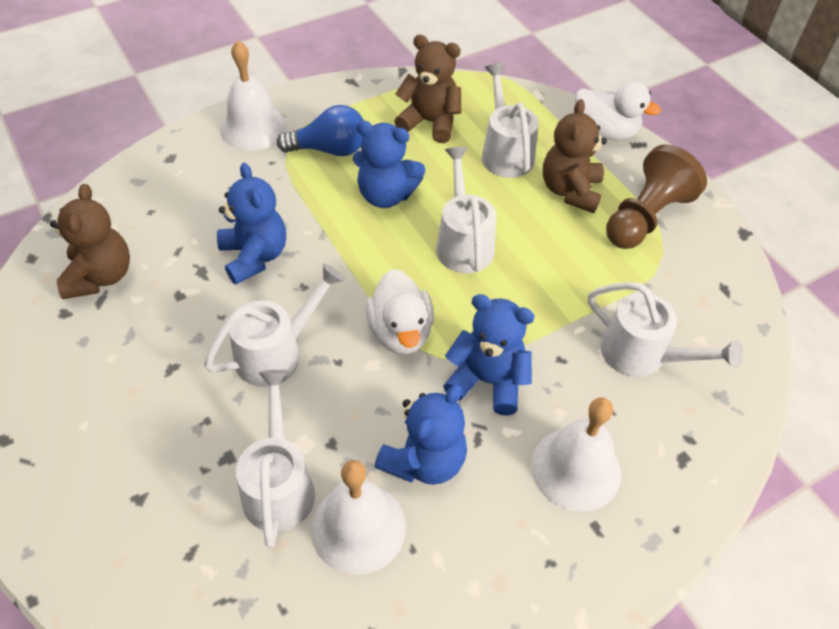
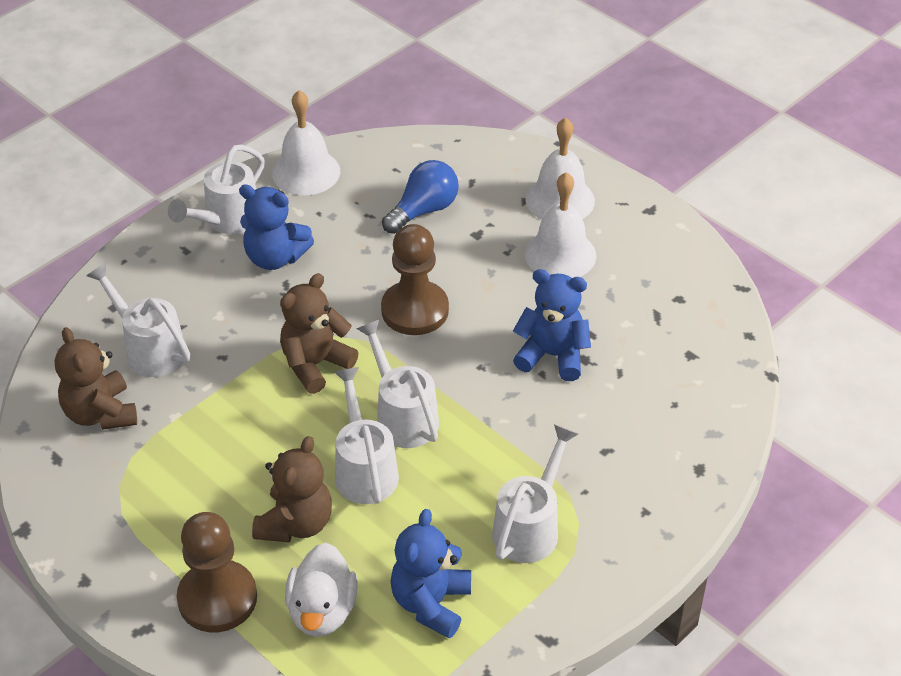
blue teddy bear: [217,163,286,285] [353,120,425,208] [375,384,467,485] [443,294,535,416] = 4 -> [239,184,314,270] [390,509,471,639] [513,269,591,381] = 3
brown pawn: [606,144,707,249] = 1 -> [177,512,257,632] [381,224,449,335] = 2
white duck: [366,269,434,354] [575,81,661,140] = 2 -> [285,543,358,637] = 1

